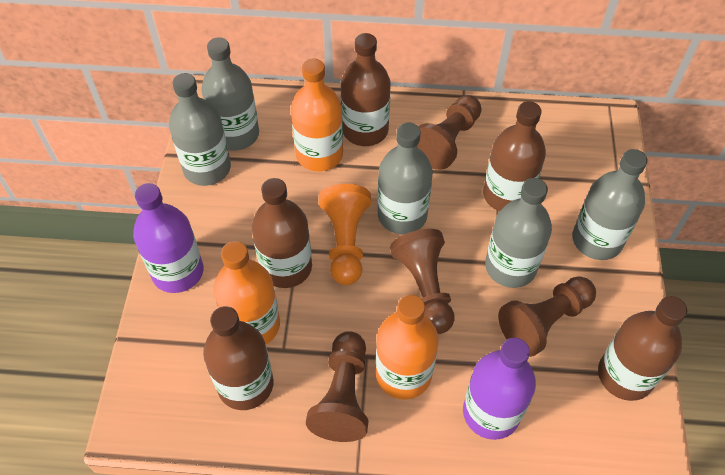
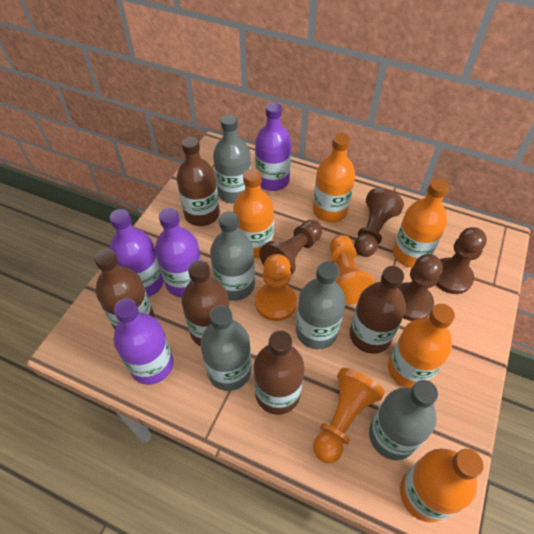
orange bottle: [214,241,280,345] [291,59,343,171] [376,295,439,399] = 3 -> [233,168,274,258] [313,133,355,223] [388,304,455,388] [393,178,449,268] [400,448,484,523] = 5
orange pawn: [319,184,371,285] = 1 -> [255,254,297,321] [313,368,385,463] [330,235,375,304] = 3
purple bottle: [133,183,204,293] [463,338,536,440] = 2 -> [109,209,164,297] [113,298,174,385] [155,208,201,297] [255,102,292,191] = 4

